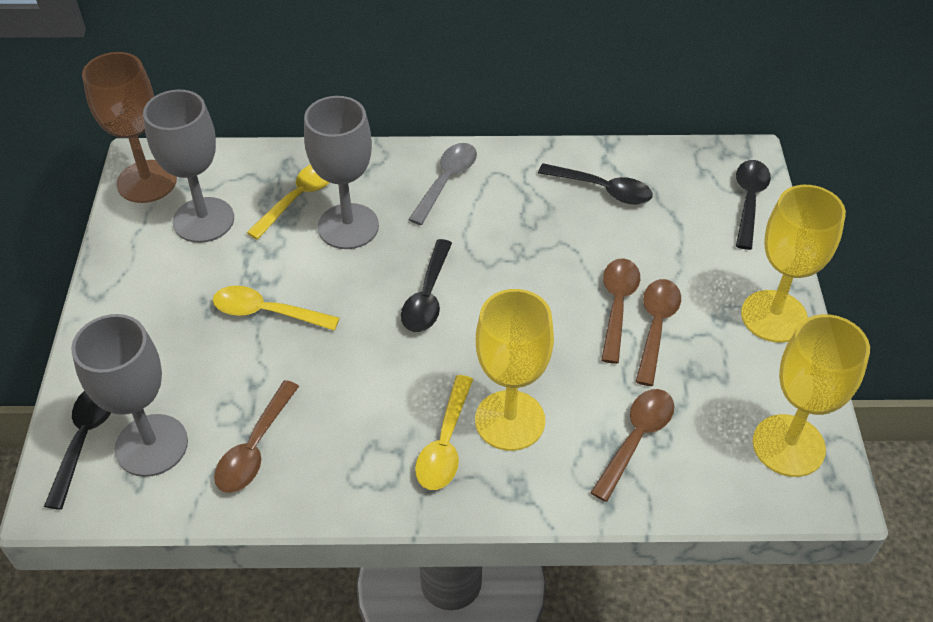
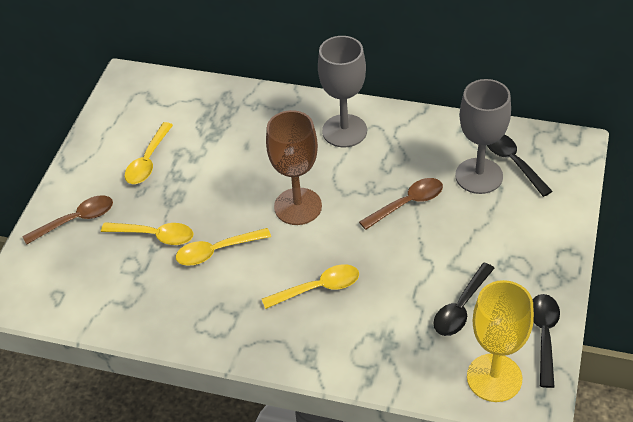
black spoon: [44,391,111,510] [401,239,452,332] [538,163,653,204] [736,160,771,250] = 4 -> [434,263,494,336] [487,134,553,197] [532,294,560,388] = 3
brown spoon: [214,380,299,493] [590,389,675,502] [601,259,640,364] [636,279,681,386] = 4 -> [22,195,113,245] [359,178,443,230] = 2
grey goblet: [71,314,188,477] [143,89,234,243] [304,96,379,249] = 3 -> [318,36,367,147] [455,79,511,194] = 2
grey spoon: [408,143,477,225] = 1 -> none = 0
yellow goblet: [475,289,554,451] [741,185,846,343] [753,314,870,477] = 3 -> [467,280,534,402] = 1
yellow spoon: [213,286,339,331] [246,164,330,240] [415,375,473,490] = 3 -> [101,222,193,245] [125,122,173,184] [176,228,271,266] [262,264,359,309] = 4

